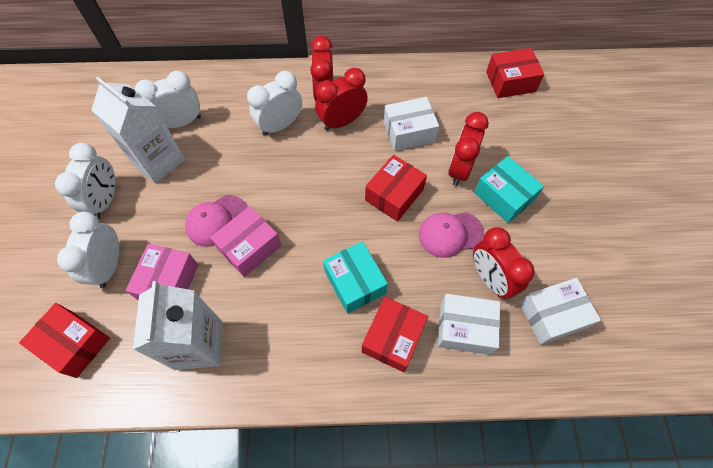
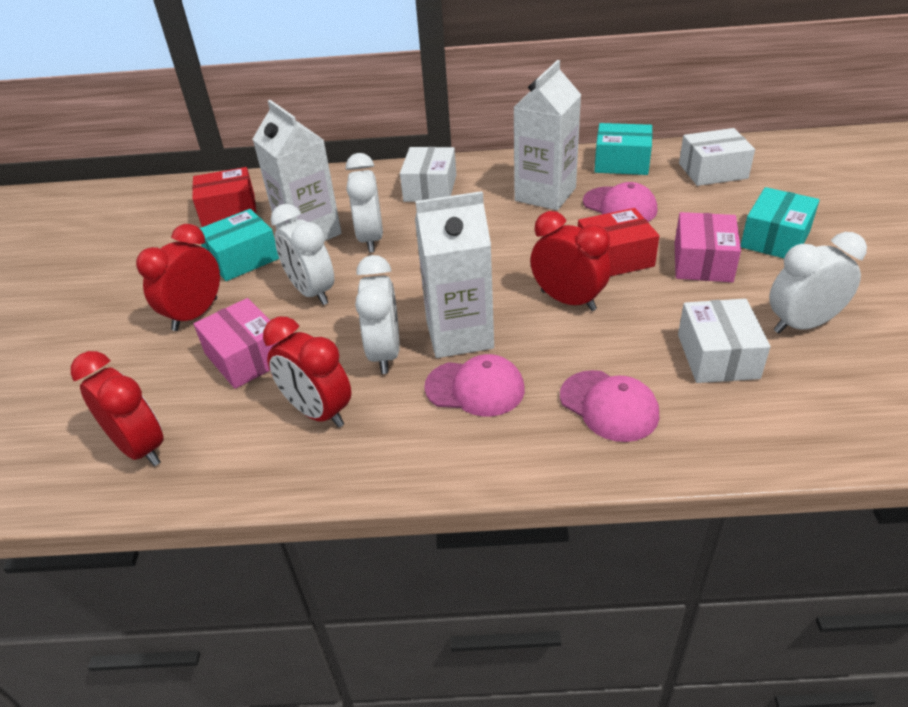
pink cap: [185,195,248,247] [419,212,484,258] = 2 -> [424,354,525,416] [560,370,659,442] [583,182,657,222] = 3
red box: [19,303,110,378] [362,297,428,372] [365,155,427,222] [486,48,545,98] = 4 -> [192,167,256,227] [578,208,659,276] = 2
turquoise box: [323,241,388,314] [474,156,544,223] = 2 -> [199,209,279,281] [594,123,652,175] [740,187,820,258] = 3
white carton: [91,77,185,184] [133,281,222,370] = 2 -> [253,100,342,241] [415,191,494,358] [514,60,581,210] = 3

